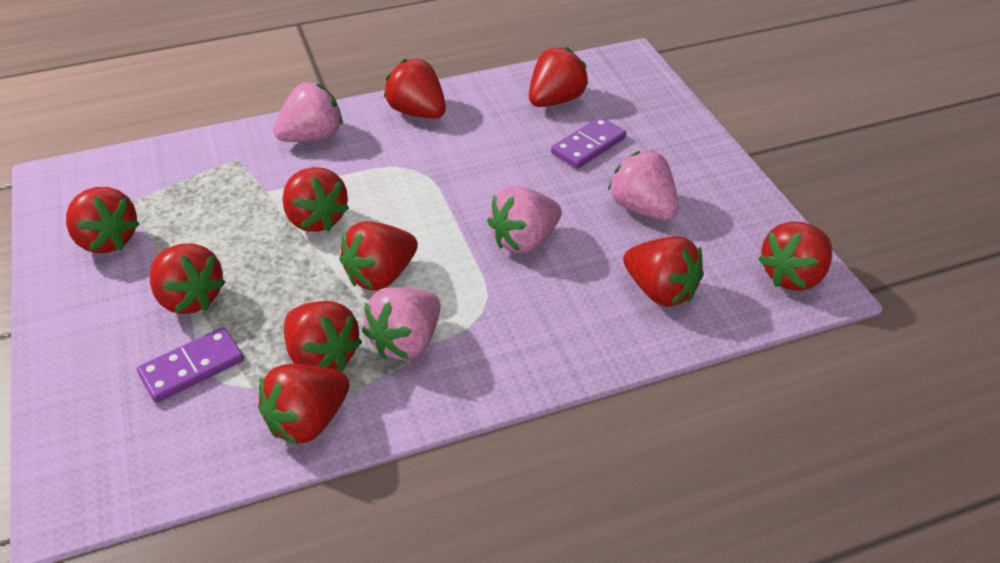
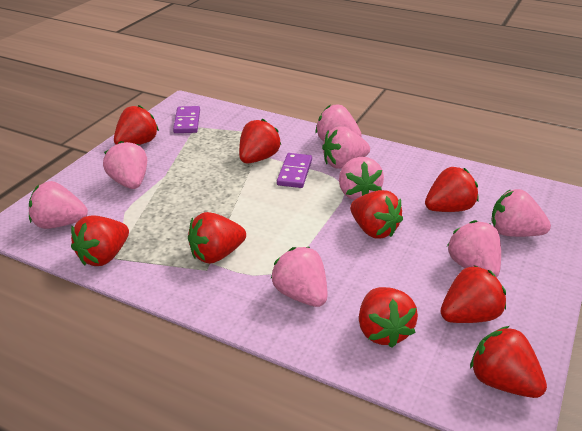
pink strawberry: [273,82,343,142] [362,287,440,360] [487,186,562,254] [608,151,679,220] = 4 -> [29,181,88,229] [103,141,147,189] [271,247,327,307] [315,104,362,141] [322,126,370,169] [339,157,384,200] [447,220,501,277] [491,189,551,237] = 8
red strawberry: [66,187,139,253] [150,243,226,314] [258,364,350,445] [282,167,349,232] [284,301,362,372] [339,221,418,291] [384,59,446,119] [529,47,589,107] [623,236,704,307] [758,221,832,291] = 10 -> [71,216,129,266] [114,105,159,145] [188,212,246,264] [239,119,281,164] [350,190,403,239] [359,287,418,348] [425,167,478,212] [441,265,506,323] [470,326,547,398] = 9

